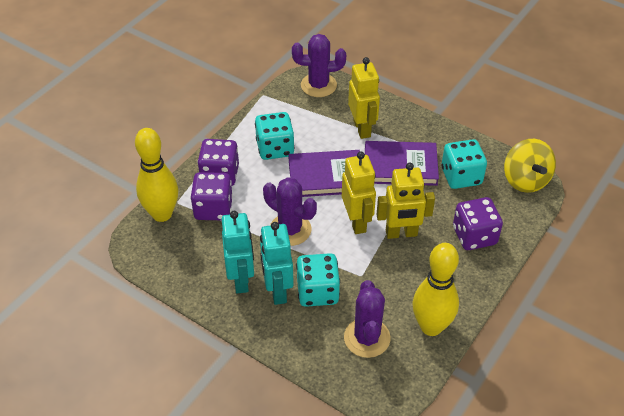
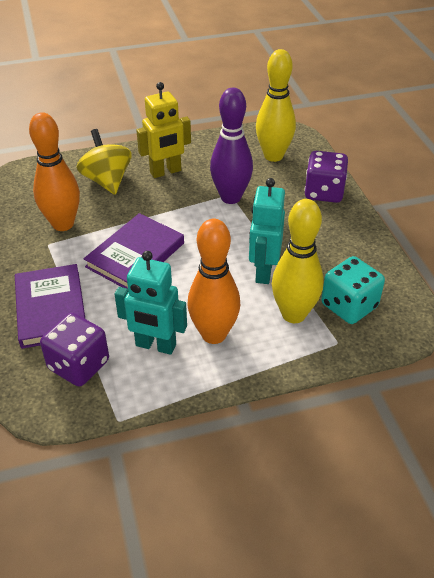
orange bowling pin: none = 0 -> [29,112,80,231] [187,219,240,344] = 2
purple bowling pin: none = 0 -> [210,88,253,204] = 1
purple cactus: [263,177,317,246] [292,34,346,97] [344,280,391,358] = 3 -> none = 0
purple dice: [191,172,233,220] [198,139,239,186] [453,197,503,250] = 3 -> [40,313,109,387] [304,151,348,203] = 2
turquoise dice: [255,112,294,160] [296,253,340,307] [441,139,487,189] = 3 -> [321,256,385,324] = 1
yellow robot: [342,151,376,234] [348,57,380,139] [376,163,435,239] = 3 -> [136,82,191,178] = 1

